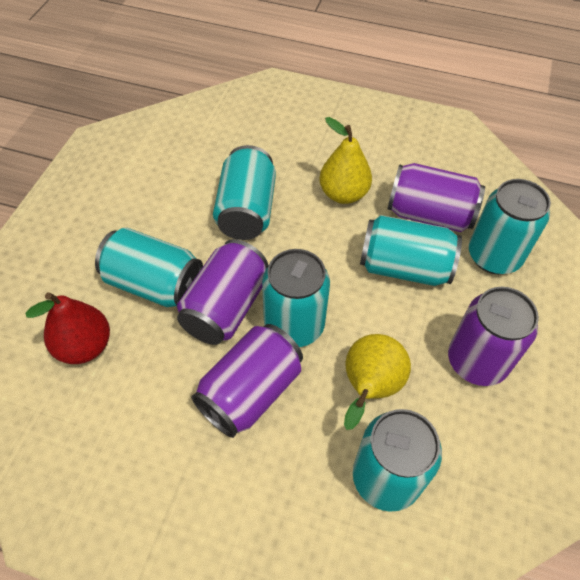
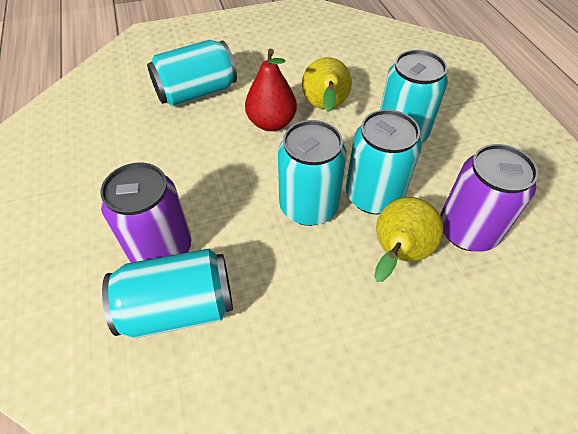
purple can: [177,239,268,345] [192,324,303,438] [387,163,485,232] [448,287,539,386] = 4 -> [101,163,191,263] [440,144,538,251] = 2
turquoise can: [95,228,203,307] [213,145,276,240] [262,249,330,347] [353,409,442,512] [360,215,462,286] [469,179,551,274] = 6 -> [102,249,233,338] [147,40,237,106] [278,120,347,226] [346,110,422,214] [380,50,448,144] = 5

